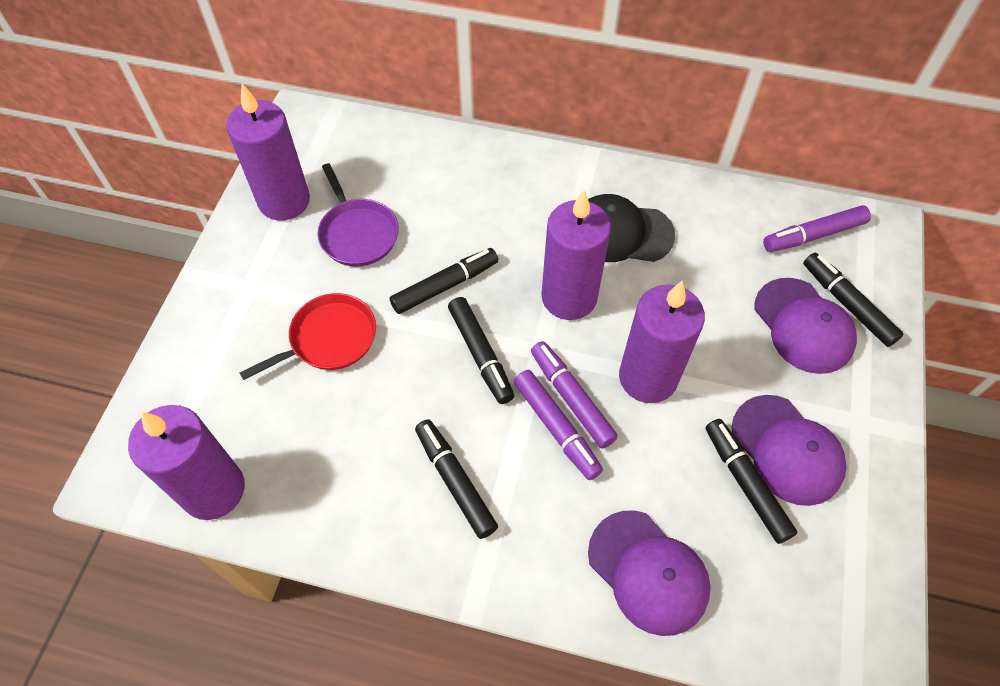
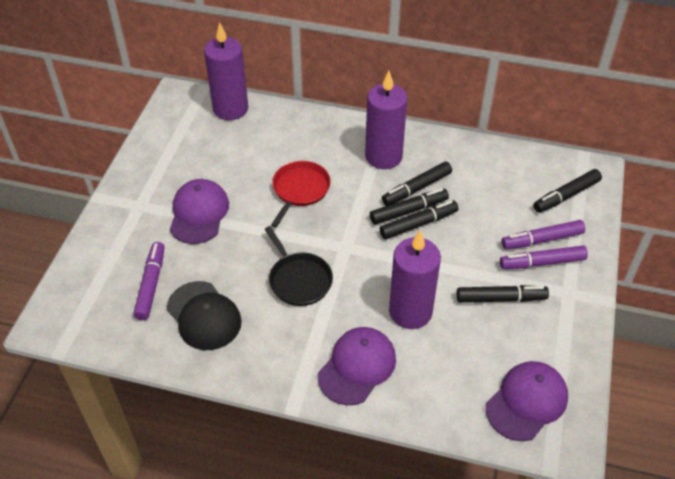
black pan: none = 0 -> [265,226,333,306] = 1
purple candle: [128,405,245,520] [226,84,310,221] [541,190,611,320] [619,280,705,403] = 4 -> [204,22,248,120] [365,71,407,169] [389,230,441,329] = 3
purple pan: [317,163,399,266] = 1 -> none = 0

